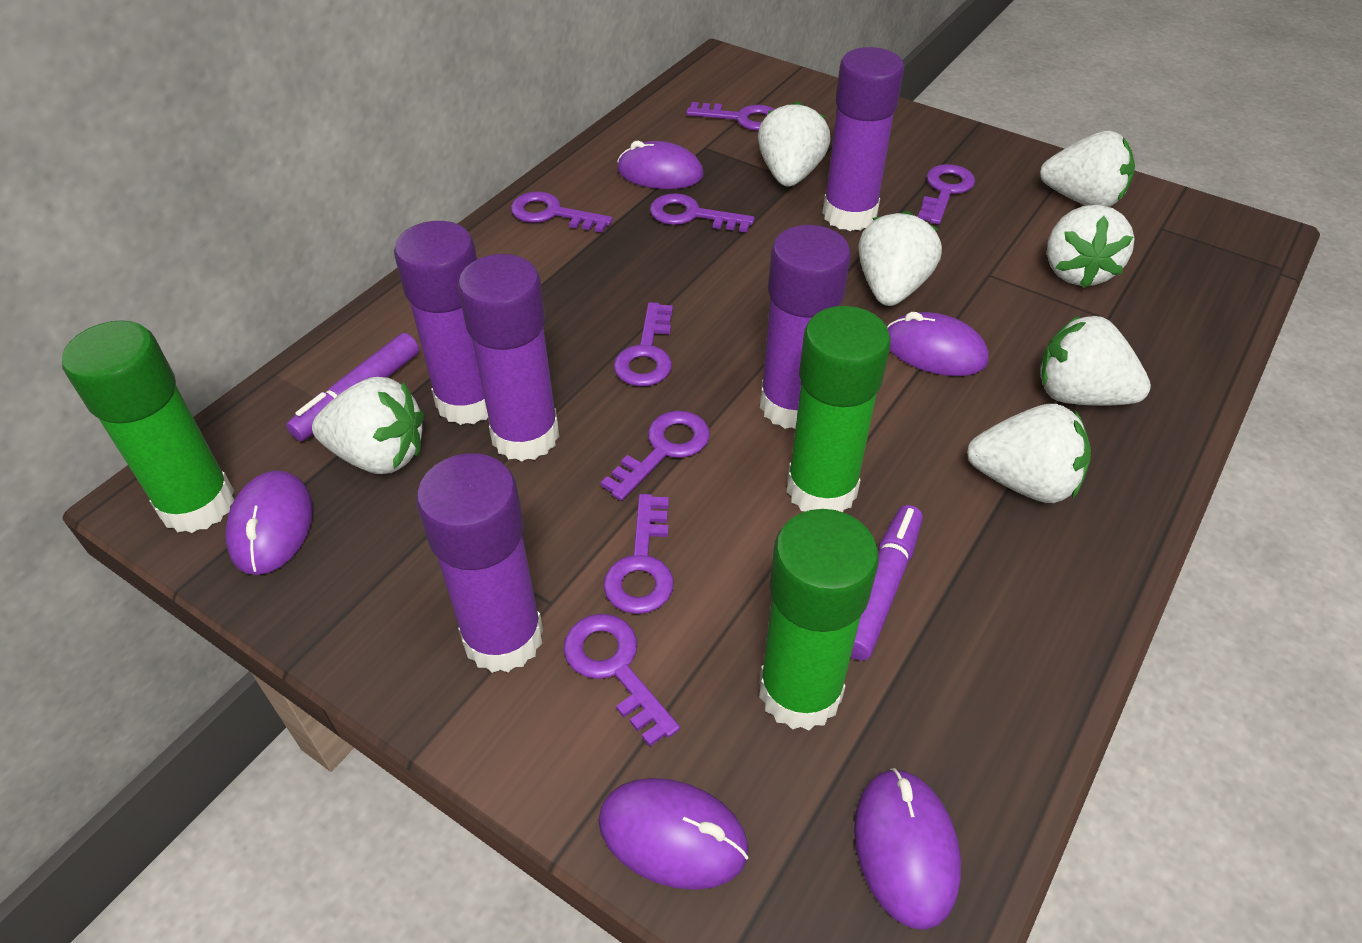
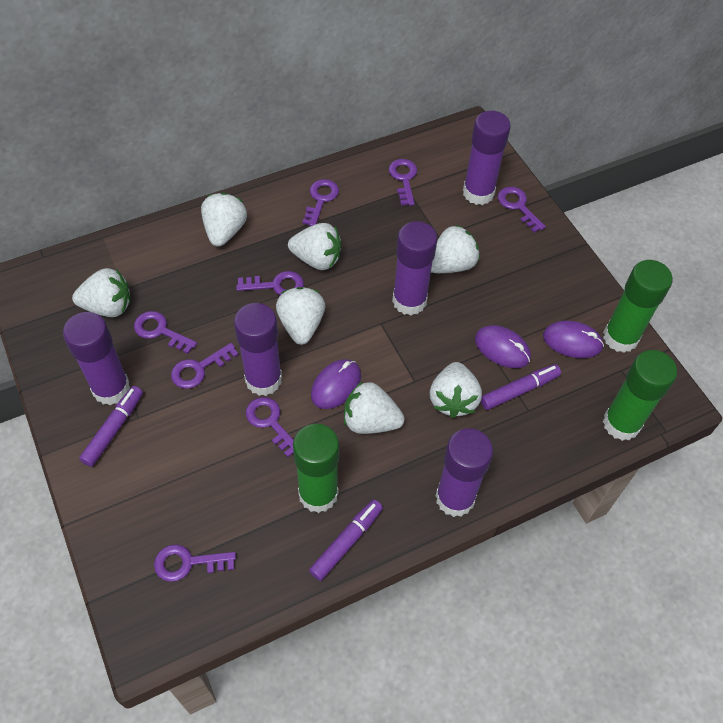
purple marker: [286,333,419,441] [851,505,923,660] = 2 -> [79,386,143,467] [309,499,383,581] [481,364,561,410] = 3
purple mouse: [225,470,313,575] [598,778,749,890] [617,141,703,189] [854,768,961,930] [887,312,989,376] = 5 -> [311,359,361,409] [475,325,531,368] [543,321,604,358] = 3

